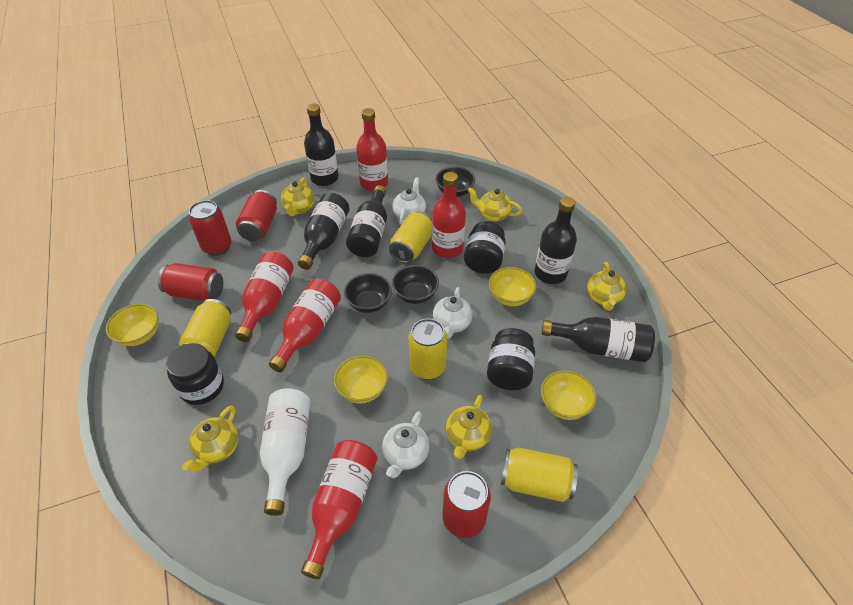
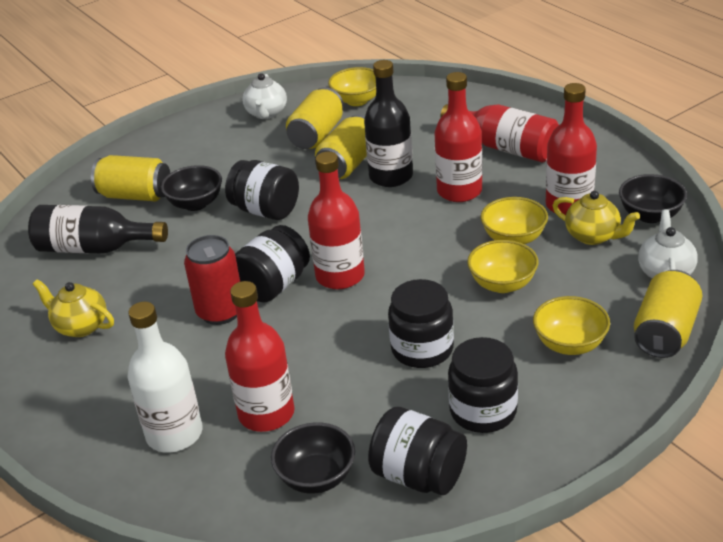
black bottle: [298,193,350,270] [304,104,339,186] [346,185,387,257] [535,197,577,284] [542,317,655,362] = 5 -> [28,205,168,254] [364,60,413,187] = 2
black jar: [166,343,224,405] [464,221,506,274] [487,328,535,390] = 3 -> [225,160,299,220] [235,225,310,302] [368,407,467,495] [388,279,454,368] [448,337,518,433] = 5
red can: [158,263,223,301] [189,200,232,256] [236,190,277,241] [442,471,491,538] = 4 -> [184,235,240,325] = 1
white teapot: [382,411,429,478] [392,177,426,225] [433,287,473,339] = 3 -> [243,73,287,119] [638,209,698,279] = 2
yellow teapot: [182,405,238,472] [281,178,315,216] [446,395,492,459] [468,187,522,222] [587,262,627,311] = 5 -> [32,279,114,337] [552,191,640,245] = 2

